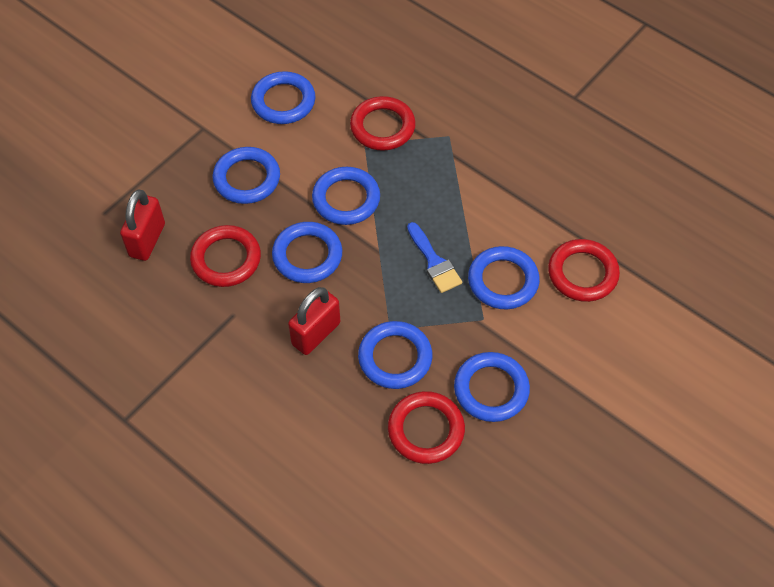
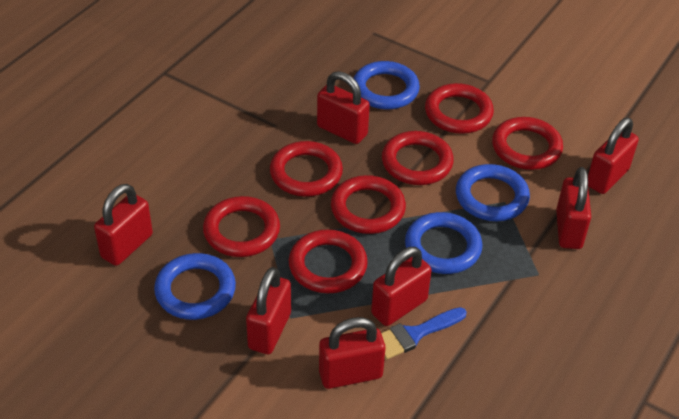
blue ring: [212,147,280,204] [251,71,316,124] [272,222,342,283] [312,167,380,225] [358,321,432,389] [454,352,530,422] [468,246,540,309] = 7 -> [154,253,236,320] [354,61,420,109] [405,212,483,274] [456,164,530,221] = 4
red padlock: [120,189,165,261] [288,287,340,355] = 2 -> [94,184,153,266] [246,267,291,354] [317,71,370,144] [319,317,386,389] [371,247,432,326] [556,167,591,249] [588,118,639,194] = 7
red ring: [190,225,261,287] [350,96,416,151] [388,391,465,464] [548,239,620,302] = 4 -> [203,196,280,257] [270,141,343,197] [289,229,368,293] [331,175,406,234] [382,131,454,185] [425,83,494,134] [492,117,563,170] = 7

